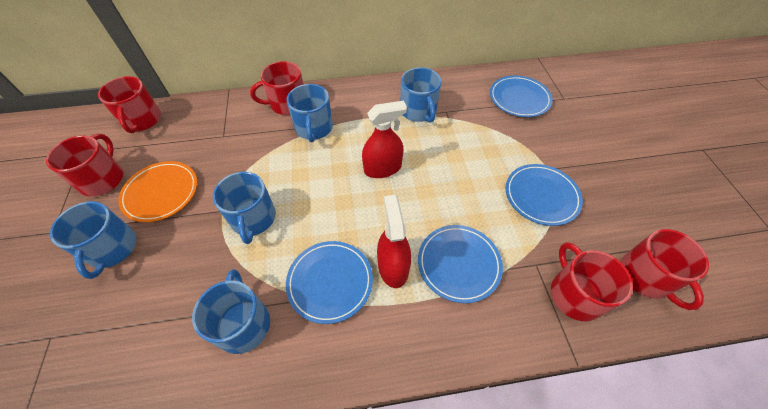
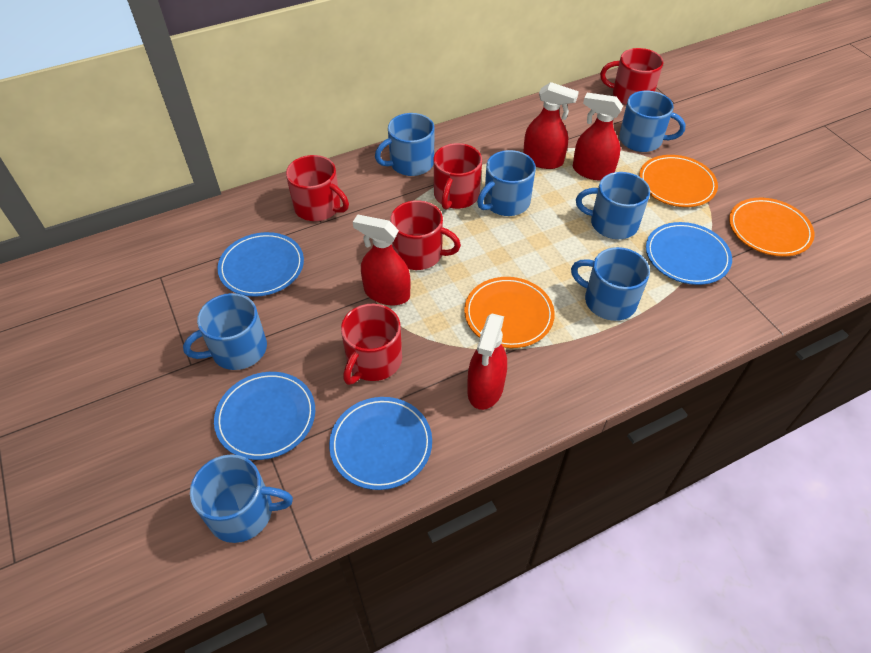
blue mug: [50,201,137,279] [192,269,270,354] [213,172,276,244] [287,84,333,142] [400,68,441,123] = 5 -> [183,293,267,370] [190,454,293,543] [375,113,434,176] [477,150,536,216] [571,247,650,321] [576,172,650,239] [619,91,685,152] = 7
orange plate: [118,161,197,222] = 1 -> [464,277,555,348] [639,155,718,207] [729,198,815,256] = 3
red spray bottle: [362,101,407,178] [377,195,411,288] = 2 -> [353,215,411,305] [467,314,507,410] [523,82,579,169] [573,93,623,180] = 4

